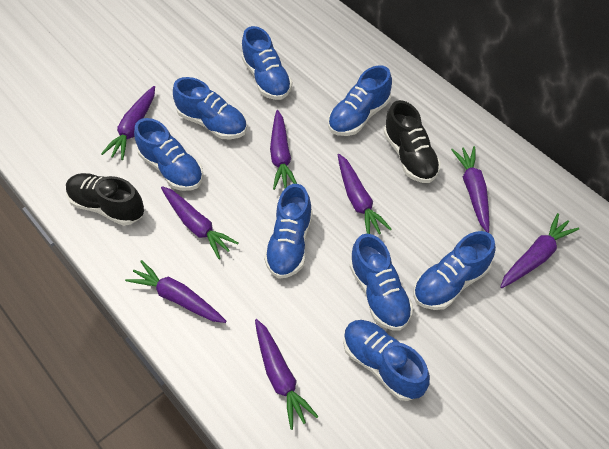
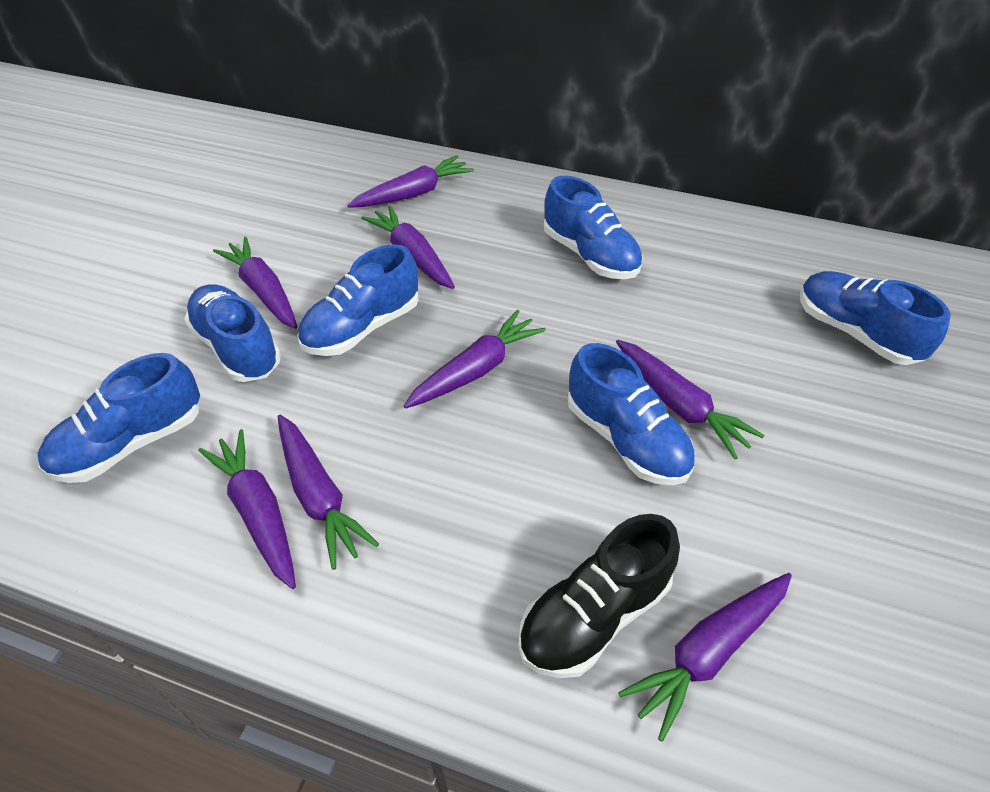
black shoe: [66,173,144,226] [384,100,441,183] = 2 -> [518,514,680,678] = 1
blue shoe: [134,118,204,191] [173,77,247,139] [242,26,292,100] [264,184,313,279] [328,65,392,136] [343,320,430,401] [350,234,413,330] [413,231,496,310] = 8 -> [38,353,200,483] [184,284,281,382] [297,244,419,356] [544,176,643,279] [568,343,695,485] [800,271,951,365] = 6

